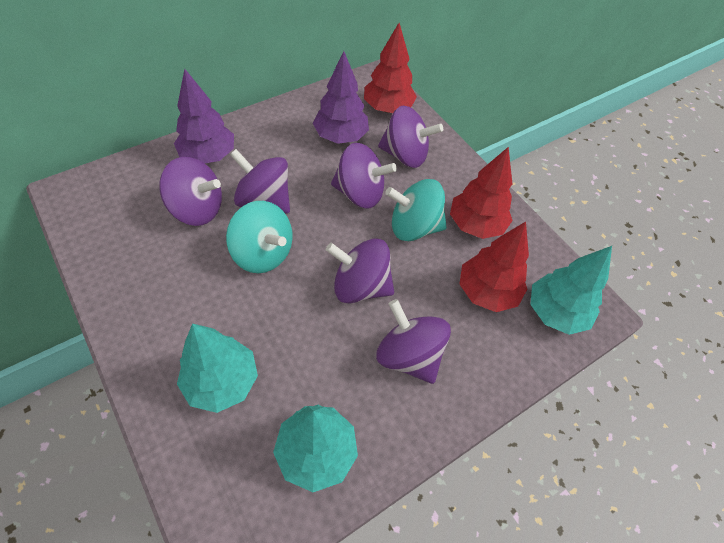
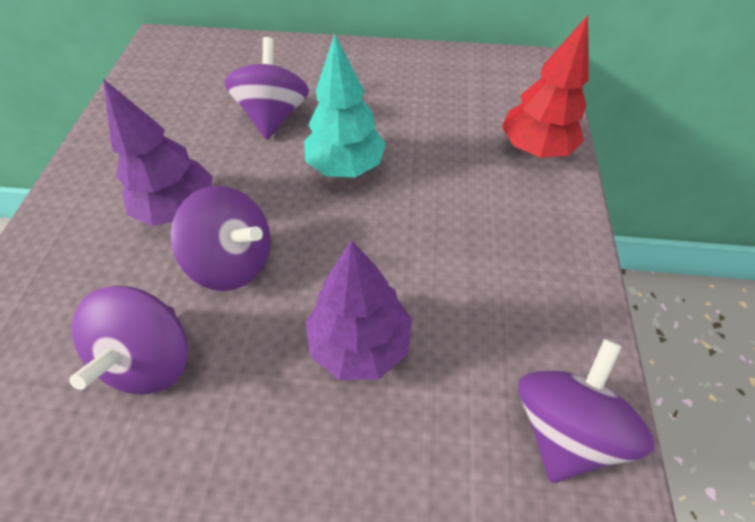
purple spinning top: [159,157,222,226] [230,149,290,214] [326,238,394,304] [331,143,397,209] [376,299,451,384] [378,106,443,168] = 6 -> [69,286,188,395] [170,186,271,291] [224,37,309,140] [518,339,654,483] = 4
red tree: [364,23,417,113] [450,147,513,239] [459,222,529,312] = 3 -> [502,15,589,158] = 1
turquoise spinning top: [226,201,293,273] [385,179,447,241] = 2 -> none = 0
turquoise tree: [177,323,258,413] [273,405,358,492] [530,246,612,335] = 3 -> [304,34,386,177] = 1

